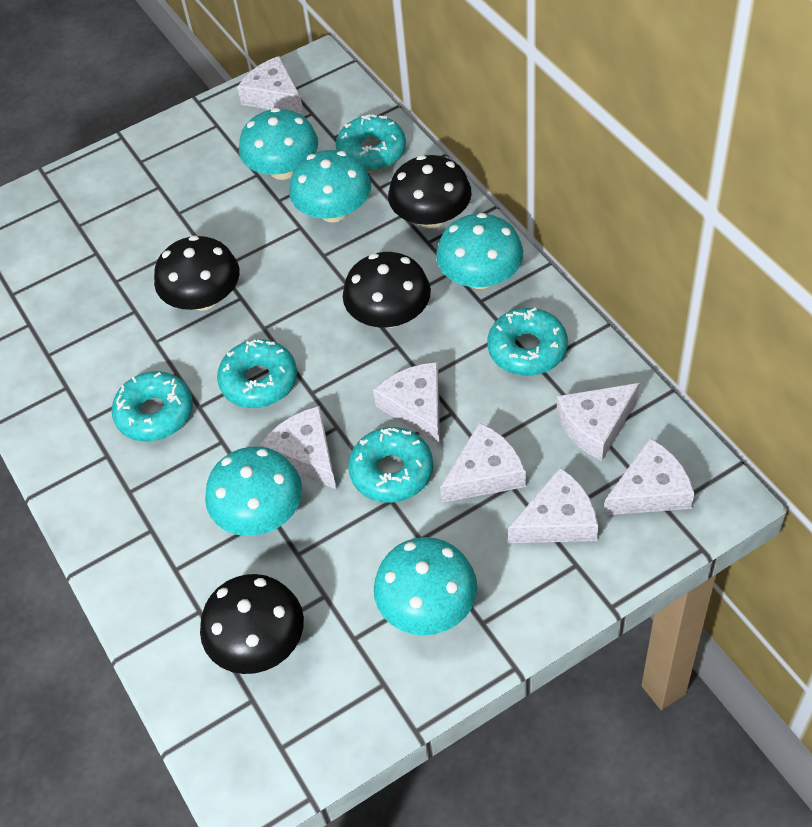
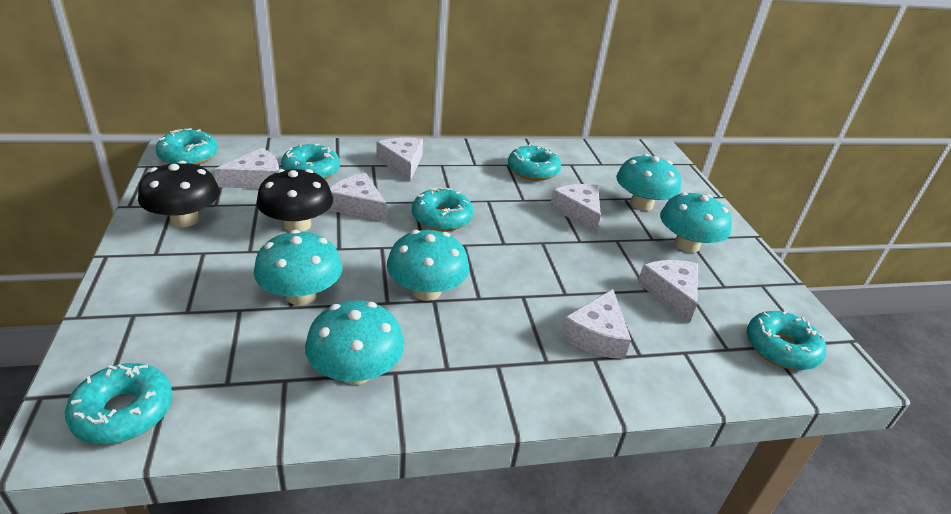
black mushroom: [154,235,239,311] [200,574,304,674] [343,252,431,328] [388,155,472,228] = 4 -> [138,161,220,227] [256,169,333,232] = 2
turquoise donut: [112,371,193,442] [217,339,297,408] [336,114,406,171] [348,427,433,503] [487,307,568,376] = 5 -> [65,363,173,444] [155,128,218,165] [281,143,340,180] [412,187,473,231] [508,144,561,181] [747,311,826,370] = 6
white cheese: [237,56,304,115] [260,406,337,489] [373,362,440,446] [440,422,526,503] [508,467,598,543] [557,383,640,461] [604,438,694,515] = 7 -> [215,148,279,189] [329,173,387,222] [377,138,423,181] [550,184,601,233] [560,289,631,359] [638,260,698,323] = 6

